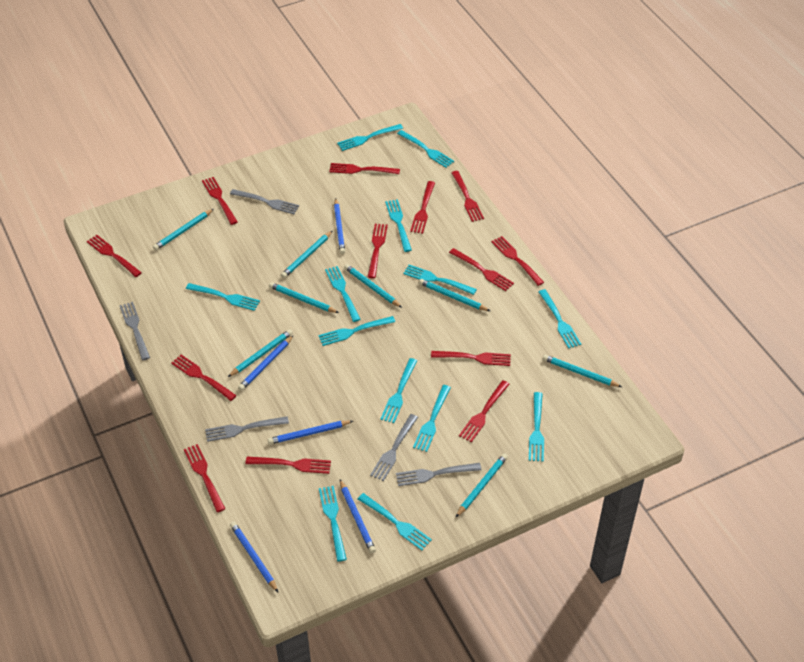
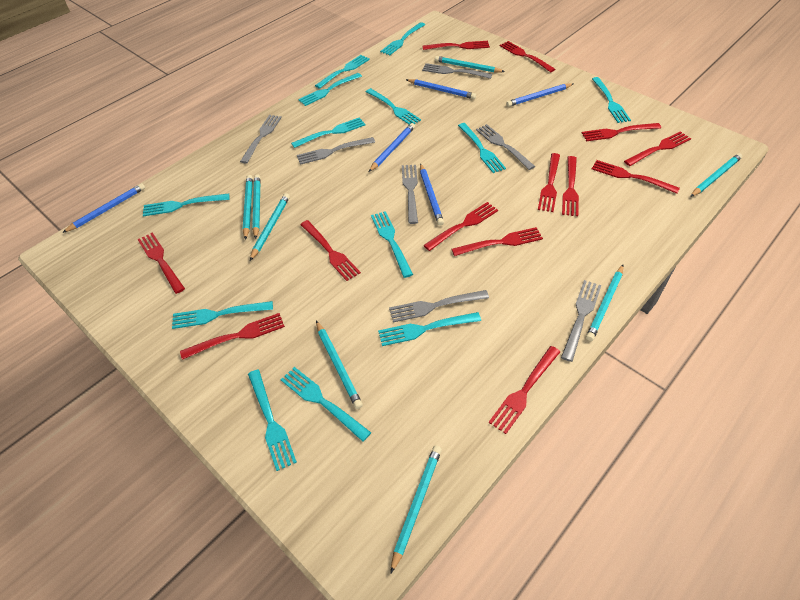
grey fork: [120,302,150,360] [205,416,289,442] [230,189,299,214] [370,414,418,481] [396,463,481,486] = 5 -> [240,115,282,164] [297,137,375,165] [389,290,489,322] [402,165,418,224] [422,63,492,79] [476,124,535,170] [561,280,601,362] = 7

